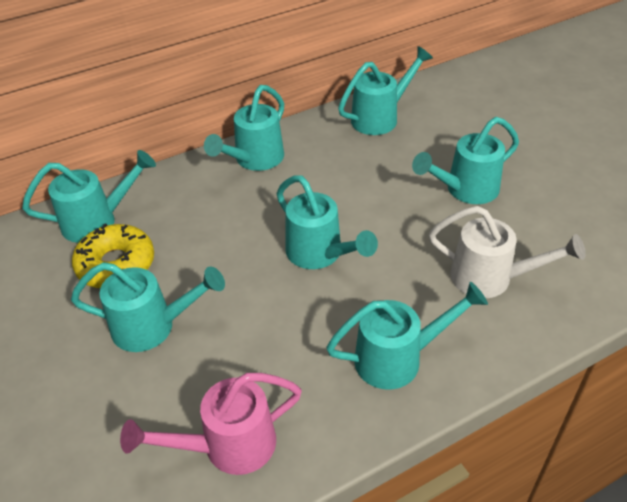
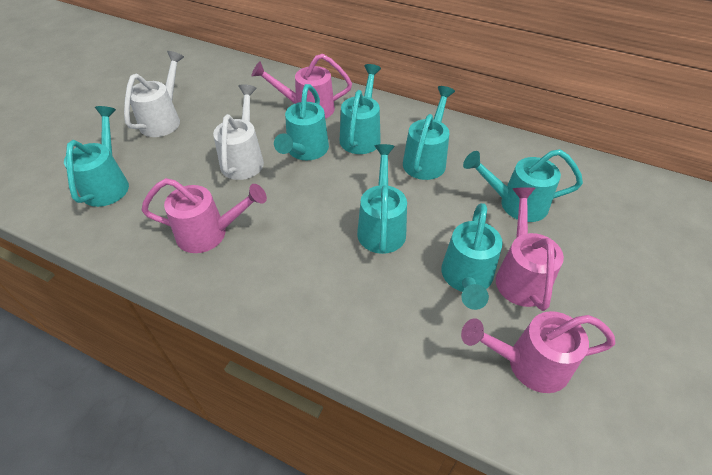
pink watering can: [120,373,302,475] = 1 -> [142,178,267,253] [252,54,352,119] [461,311,615,393] [496,187,564,311] = 4
white watering can: [429,206,586,298] = 1 -> [124,51,184,137] [213,84,264,180] = 2
yellow donut: [72,223,154,288] = 1 -> none = 0

